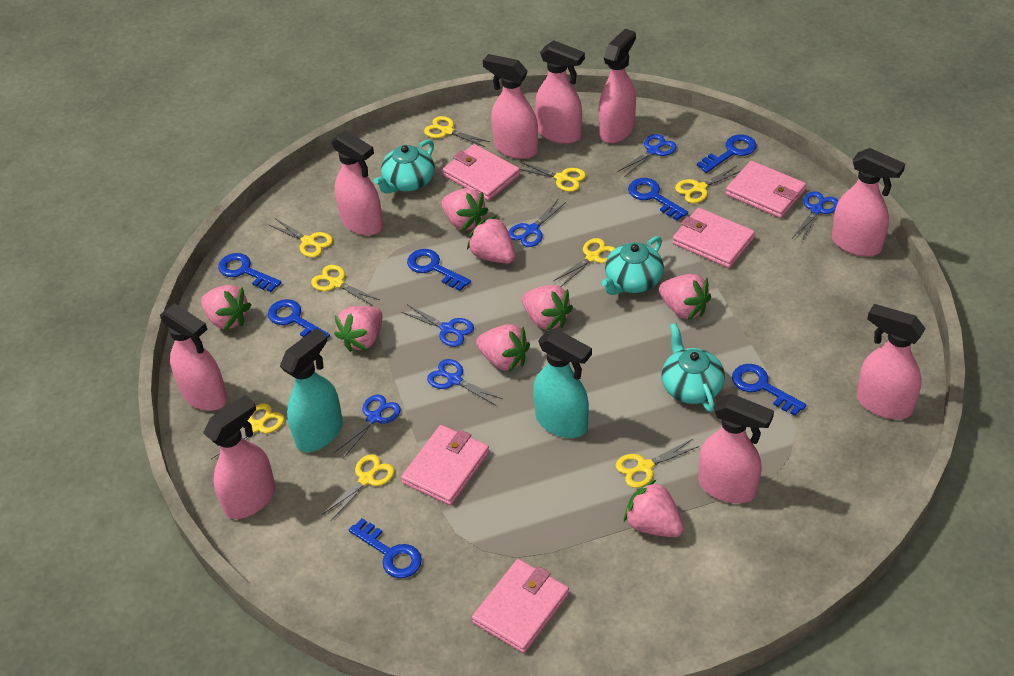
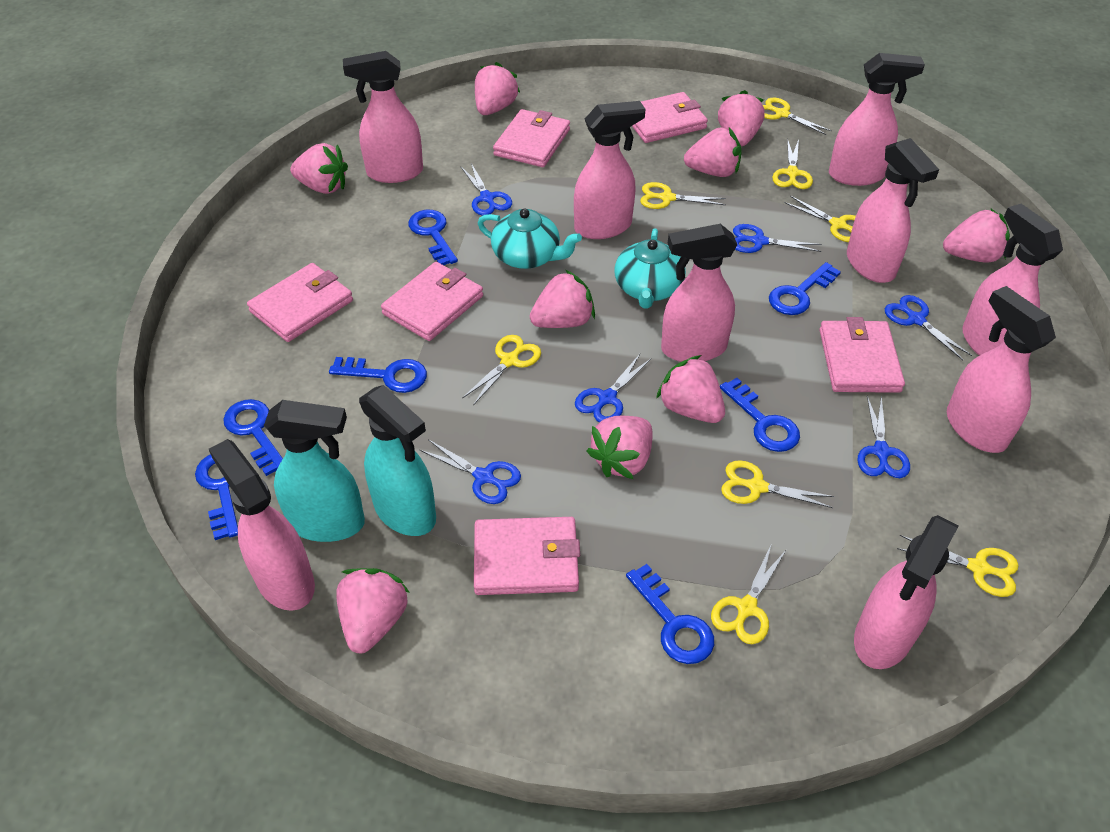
pink strawberry: [201,285,251,331] [334,306,383,352] [441,188,488,231] [467,216,515,263] [476,324,530,372] [522,285,573,331] [624,480,684,537] [659,274,711,320] = 8 -> [290,143,348,194] [336,568,410,653] [475,62,520,115] [530,270,595,328] [587,416,653,479] [656,355,725,423] [684,127,742,177] [718,90,765,146] [943,209,1010,262] = 9
pink wallet: [401,425,489,505] [443,144,520,201] [472,559,569,653] [672,208,755,268] [726,161,806,218] = 5 -> [247,263,353,342] [381,262,483,341] [474,517,580,595] [493,109,570,167] [632,92,708,143] [819,317,905,393] = 6
turquoise teapot: [374,140,435,194] [601,236,664,295] [661,323,725,412] = 3 -> [478,208,582,269] [615,228,686,309] = 2
yellow scissors: [211,403,284,459] [269,218,333,257] [311,265,380,306] [323,454,394,521] [424,116,490,147] [520,162,586,192] [553,238,616,287] [616,439,699,488] [675,166,741,203] = 9 -> [462,335,541,405] [640,182,726,209] [711,543,786,644] [721,460,834,508] [763,98,832,135] [772,139,813,189] [784,196,856,242] [897,535,1019,597] = 8

